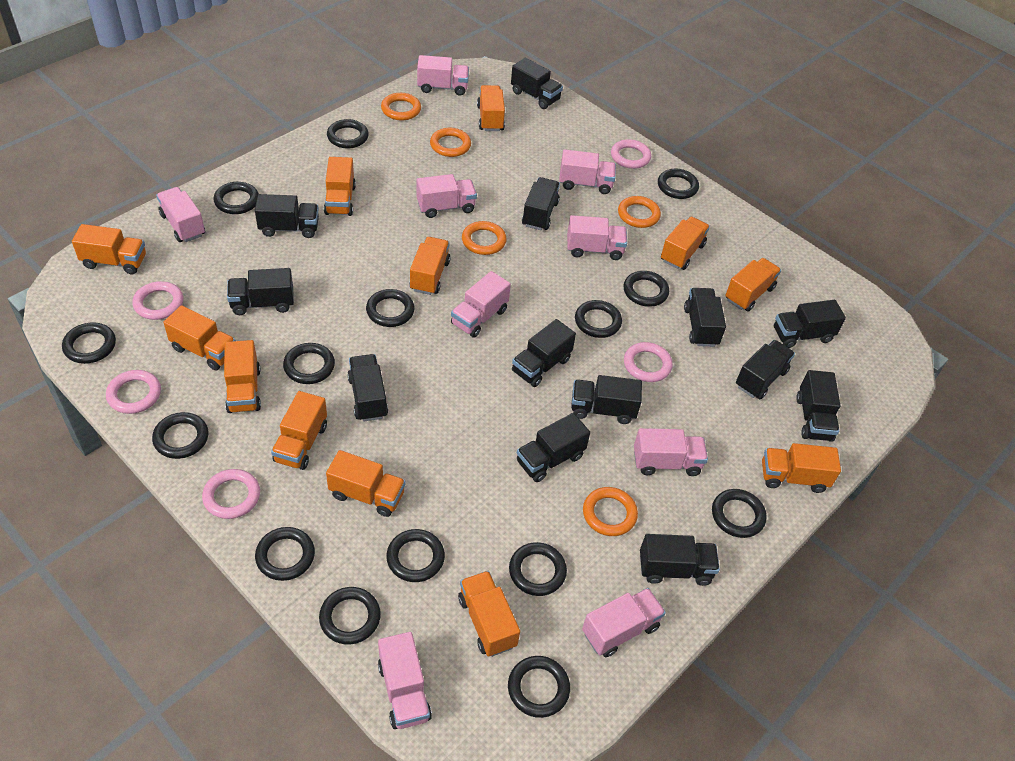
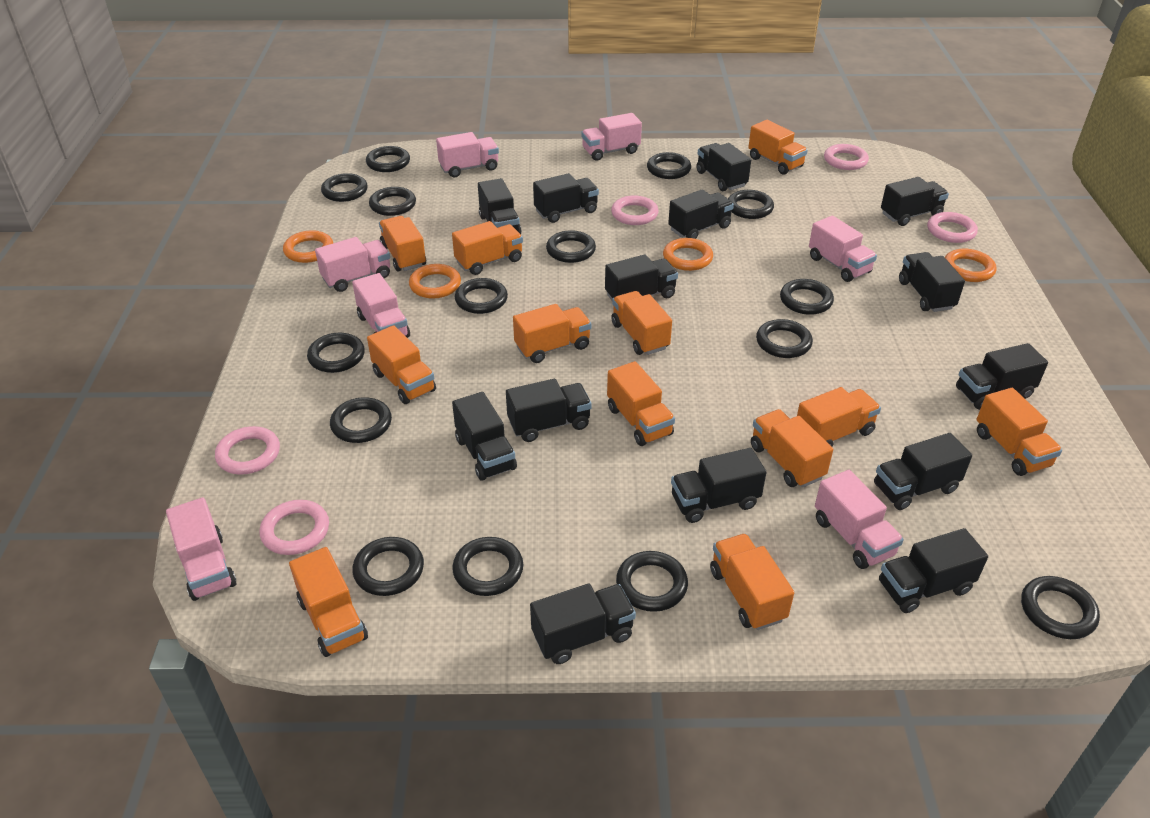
black truck: [227,268,294,315] [255,194,319,238] [347,354,388,422] [511,58,563,109] [512,319,576,387] [517,413,590,482] [522,177,560,230] [571,375,642,424] [640,534,720,586] [684,288,726,347] [736,340,795,400] [774,300,846,348] [796,370,841,442] = 13 -> [452,392,517,481] [478,178,521,234] [506,379,592,442] [530,584,636,664] [533,173,599,223] [605,254,678,300] [668,190,734,239] [671,448,766,523] [696,143,751,191] [874,433,972,510] [879,528,988,613] [881,177,949,226] [899,252,965,312] [956,343,1048,410] = 14
orange ring: [381,93,421,121] [430,128,471,157] [462,221,507,255] [583,487,638,536] [618,196,661,228] = 5 -> [283,230,333,263] [409,264,461,298] [663,238,713,271] [945,249,997,282] = 4
pink truck: [156,187,205,242] [378,632,432,729] [417,55,469,96] [417,174,477,218] [451,271,511,338] [559,149,616,194] [567,215,627,260] [582,588,666,657] [634,428,708,476] = 9 -> [166,497,236,601] [315,237,390,292] [352,273,410,338] [436,132,499,177] [581,113,642,161] [809,216,877,282] [815,470,904,569] = 7

